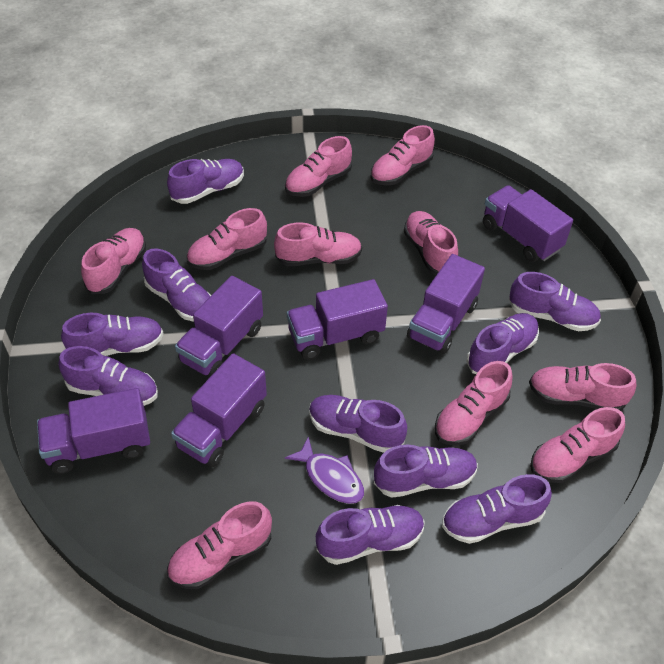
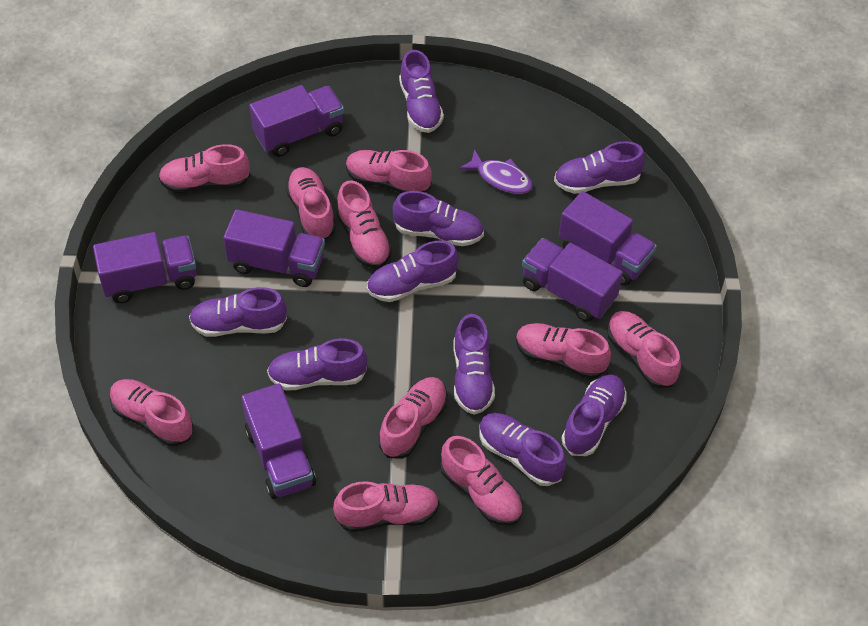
purple shoe: [59,346,158,406] [61,313,164,356] [142,248,211,322] [167,159,244,204] [309,395,407,453] [316,505,425,565] [374,445,478,498] [442,474,552,544] [467,313,539,374] [509,272,601,331] = 10 -> [189,287,287,337] [267,339,367,390] [367,241,459,302] [393,191,484,246] [399,50,444,133] [454,314,495,415] [479,413,566,486] [554,141,645,194] [561,374,627,456] = 9

